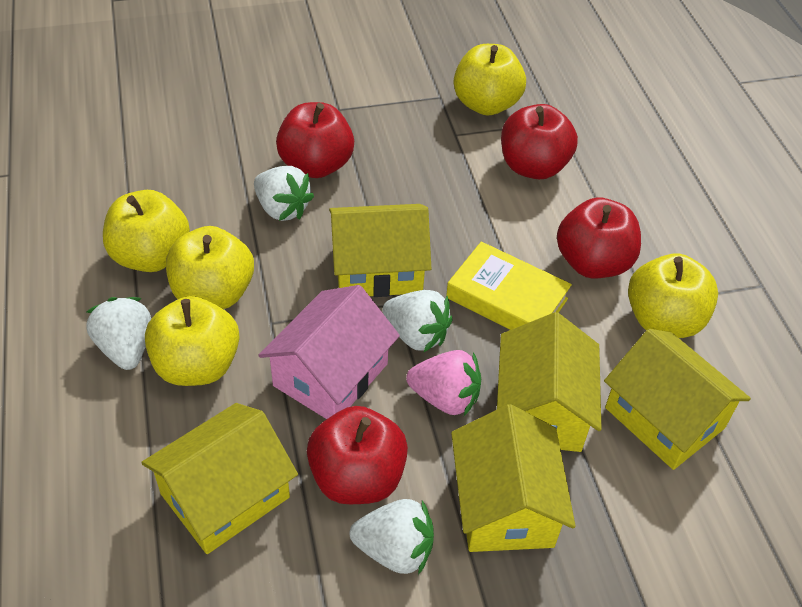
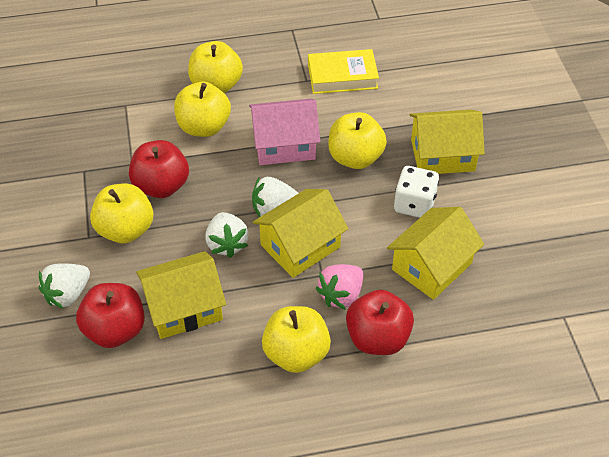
red apple: [276,102,354,178] [307,406,408,504] [501,104,578,179] [557,197,641,278] = 4 -> [76,283,145,348] [129,140,189,198] [346,290,414,355] = 3
white dice: none = 0 -> [394,166,439,218] = 1
white strawberry: [87,297,151,370] [254,166,314,221] [349,499,434,575] [383,290,453,352] = 4 -> [39,263,90,309] [205,212,249,258] [252,177,299,217] = 3
yellow house: [141,403,298,554] [329,204,431,297] [451,404,576,552] [497,312,602,452] [604,329,751,470] = 5 -> [136,251,226,339] [253,189,348,278] [387,207,484,300] [409,110,485,174] = 4

